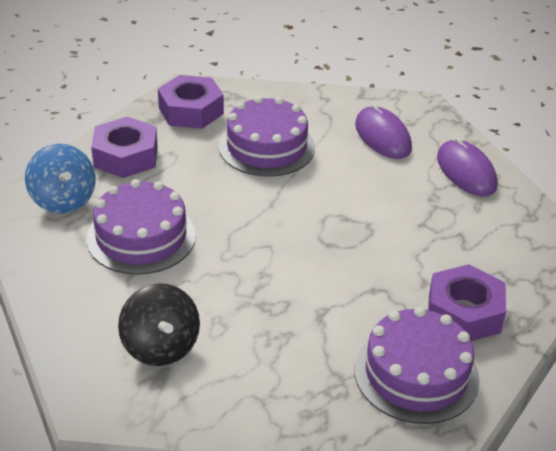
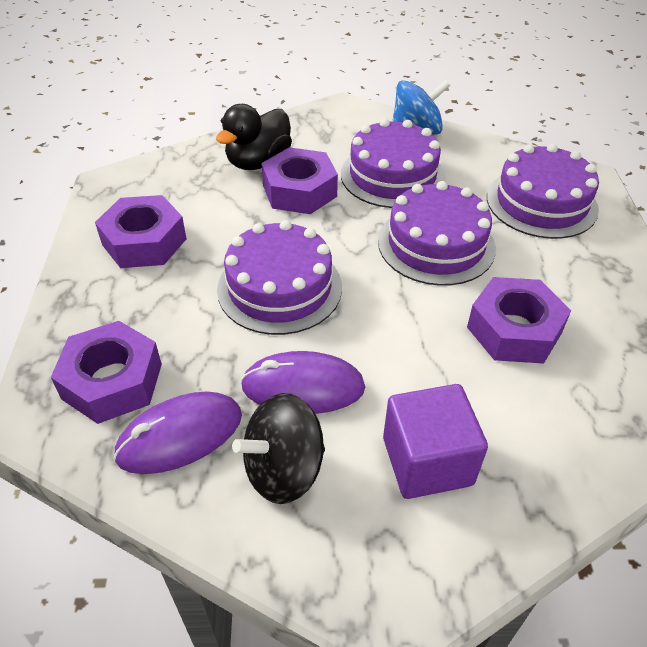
black duck: none = 0 -> [216,104,292,170] = 1
purple cake: [87,179,196,275] [219,96,315,177] [354,307,479,424] = 3 -> [217,220,342,335] [341,119,446,208] [378,181,496,286] [487,144,599,239] = 4
purple cube: none = 0 -> [383,384,488,499] = 1
purple nut: [91,117,158,178] [158,75,224,129] [428,264,506,341] = 3 -> [51,321,162,424] [95,195,187,268] [261,147,338,214] [467,277,571,364] = 4

